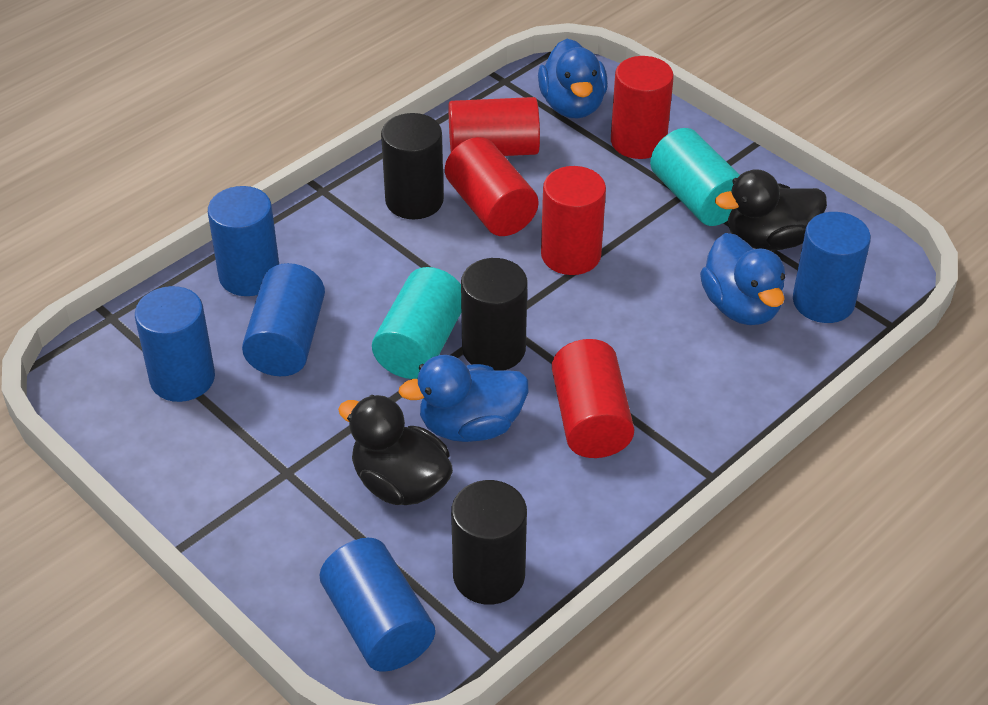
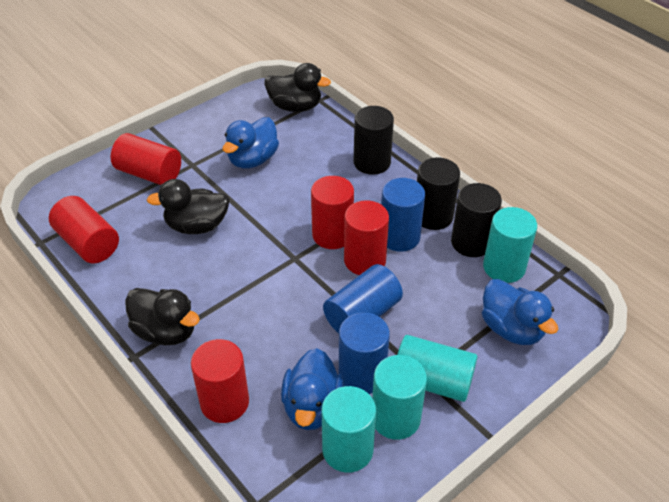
black duck: [338,395,453,505] [715,169,827,251] = 2 -> [125,288,200,345] [147,179,230,234] [264,63,331,112] = 3
blue cylinder: [135,286,215,402] [208,186,279,296] [242,263,325,376] [320,538,435,672] [793,212,871,323] = 5 -> [323,264,403,333] [339,312,390,394] [381,178,425,252] = 3
turquoise cylinder: [372,267,461,379] [650,128,740,226] = 2 -> [321,386,376,473] [372,355,427,440] [397,335,478,402] [483,207,537,283] = 4

